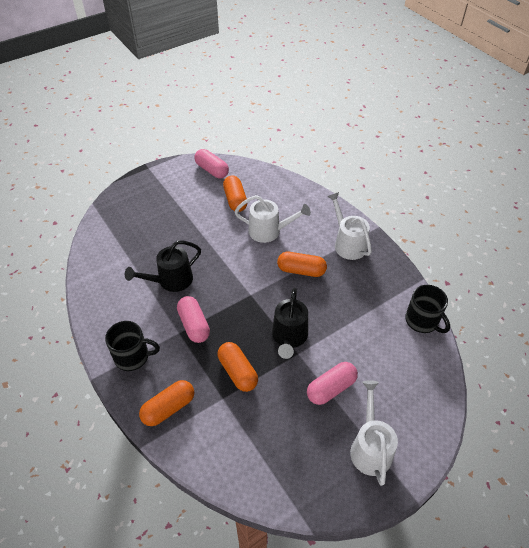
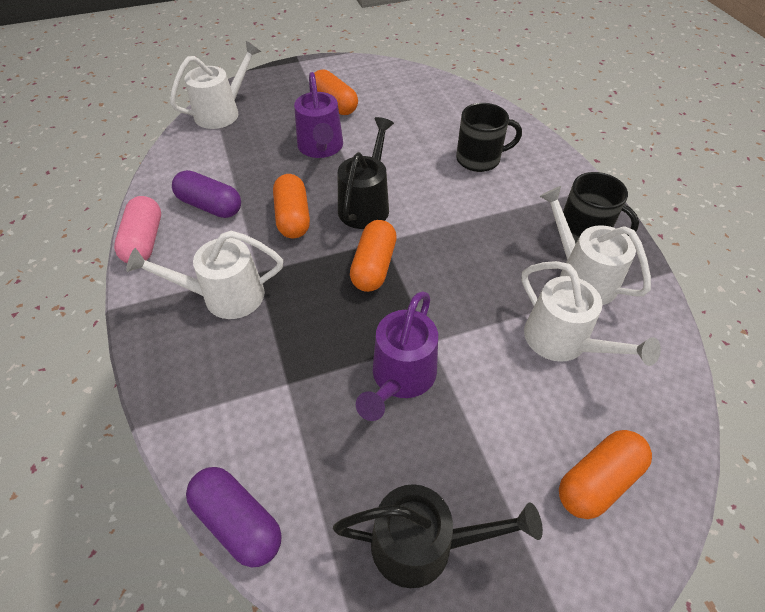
pink capsule: [177,296,210,343] [194,149,229,178] [307,362,358,405] = 3 -> [114,196,161,263] = 1
purple capsule: none = 0 -> [172,170,241,218] [186,467,281,567] = 2
purple watering can: none = 0 -> [294,72,343,158] [356,291,438,421] = 2
white watering can: [234,195,311,243] [327,192,372,260] [350,380,398,486] = 3 -> [126,231,283,319] [170,41,261,129] [521,261,661,366] [539,186,651,305] = 4

